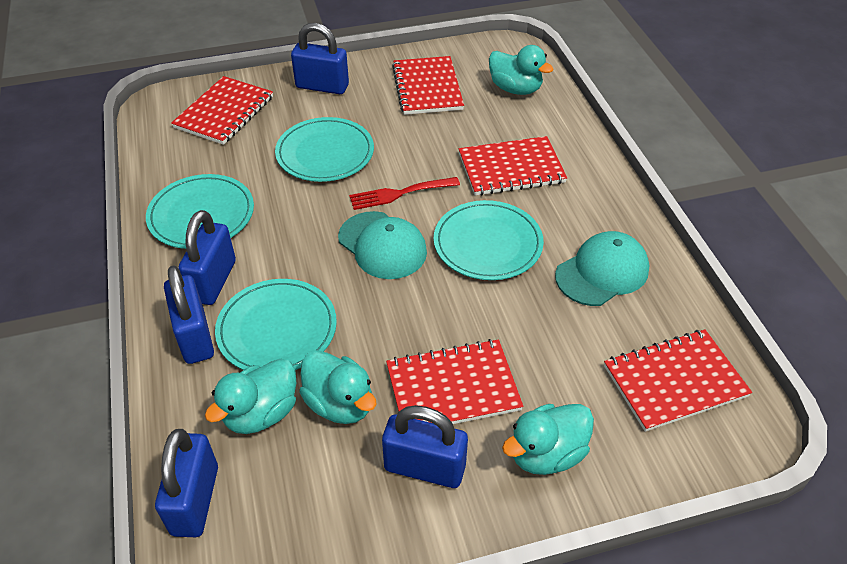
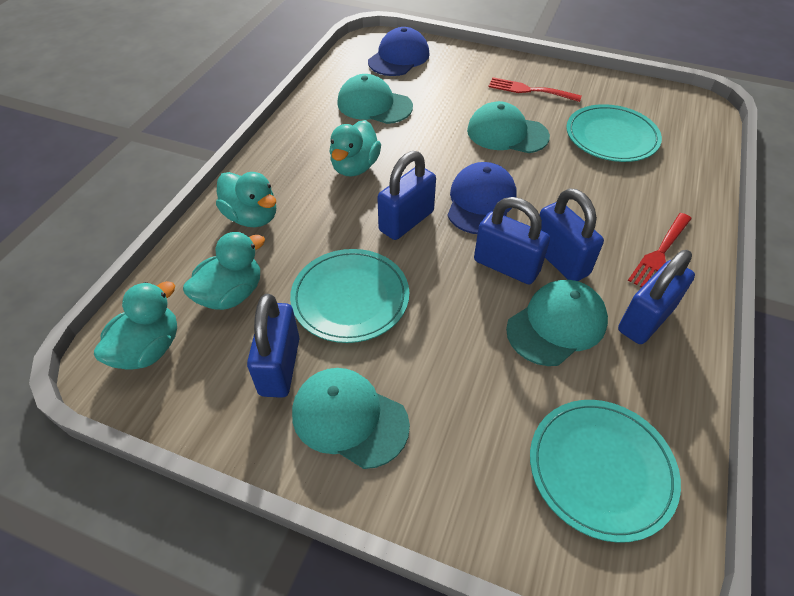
blue cap: none = 0 -> [368,27,430,76] [448,162,517,234] = 2
red fork: [349,177,460,210] = 1 -> [489,77,582,102] [628,213,692,288] = 2
red notebook: [171,76,273,145] [386,339,523,424] [392,56,464,115] [459,136,567,195] [604,330,752,432] = 5 -> none = 0
turquoise cap: [338,211,427,279] [555,231,649,306] = 2 -> [292,368,410,469] [337,74,413,124] [467,101,550,153] [506,280,608,366] = 4
turquoise plate: [146,174,254,249] [215,279,337,370] [275,117,374,182] [434,200,544,280] = 4 -> [290,249,409,343] [530,400,681,543] [566,104,662,162] = 3

